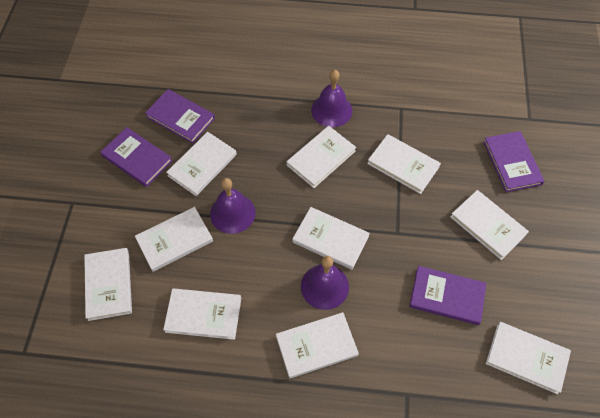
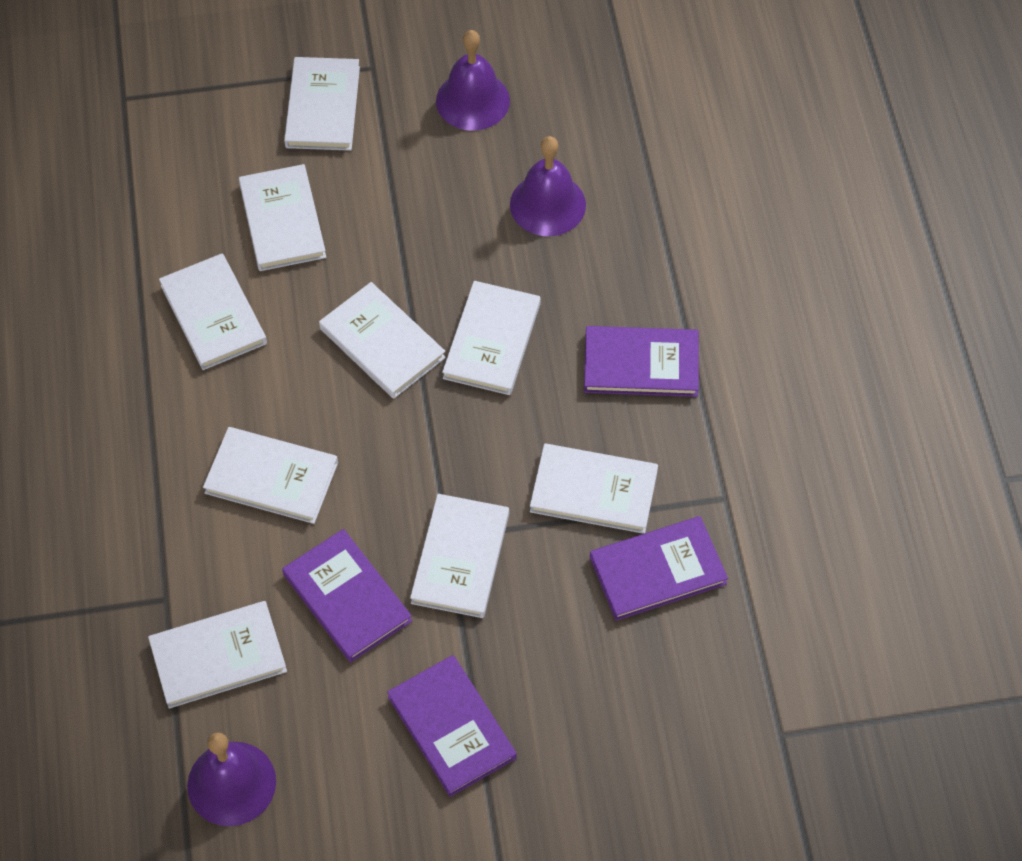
white book: [84,248,132,321] [135,207,213,272] [163,288,241,340] [166,132,237,196] [276,312,359,379] [286,126,356,188] [292,207,370,270] [367,134,441,194] [450,190,529,260] [486,322,571,394] = 10 -> [148,601,287,709] [159,254,267,370] [203,427,338,524] [239,164,326,271] [284,57,360,151] [319,282,446,399] [410,494,509,618] [442,281,541,395] [530,444,658,534] = 9

